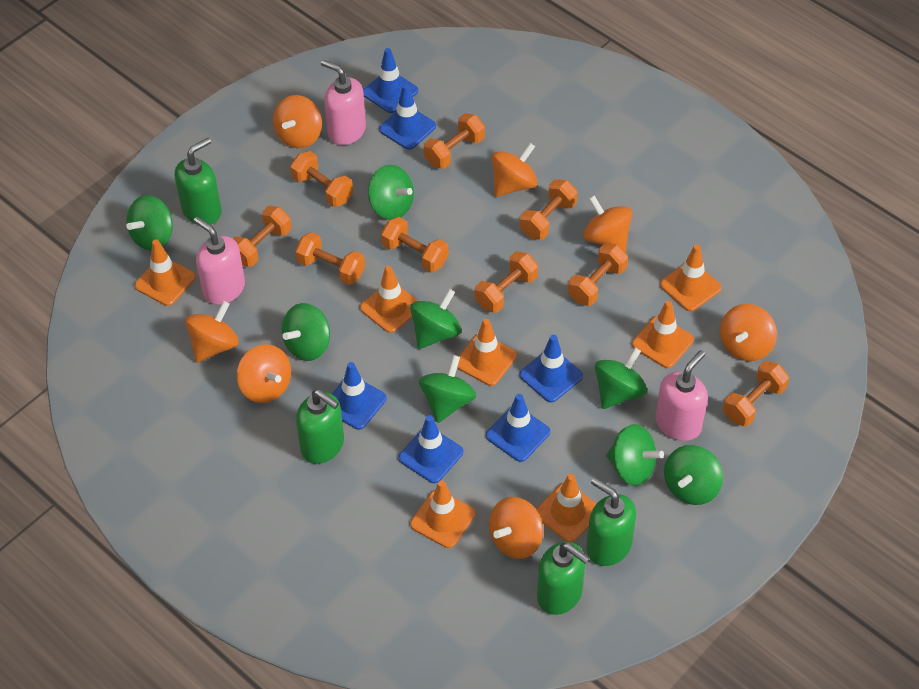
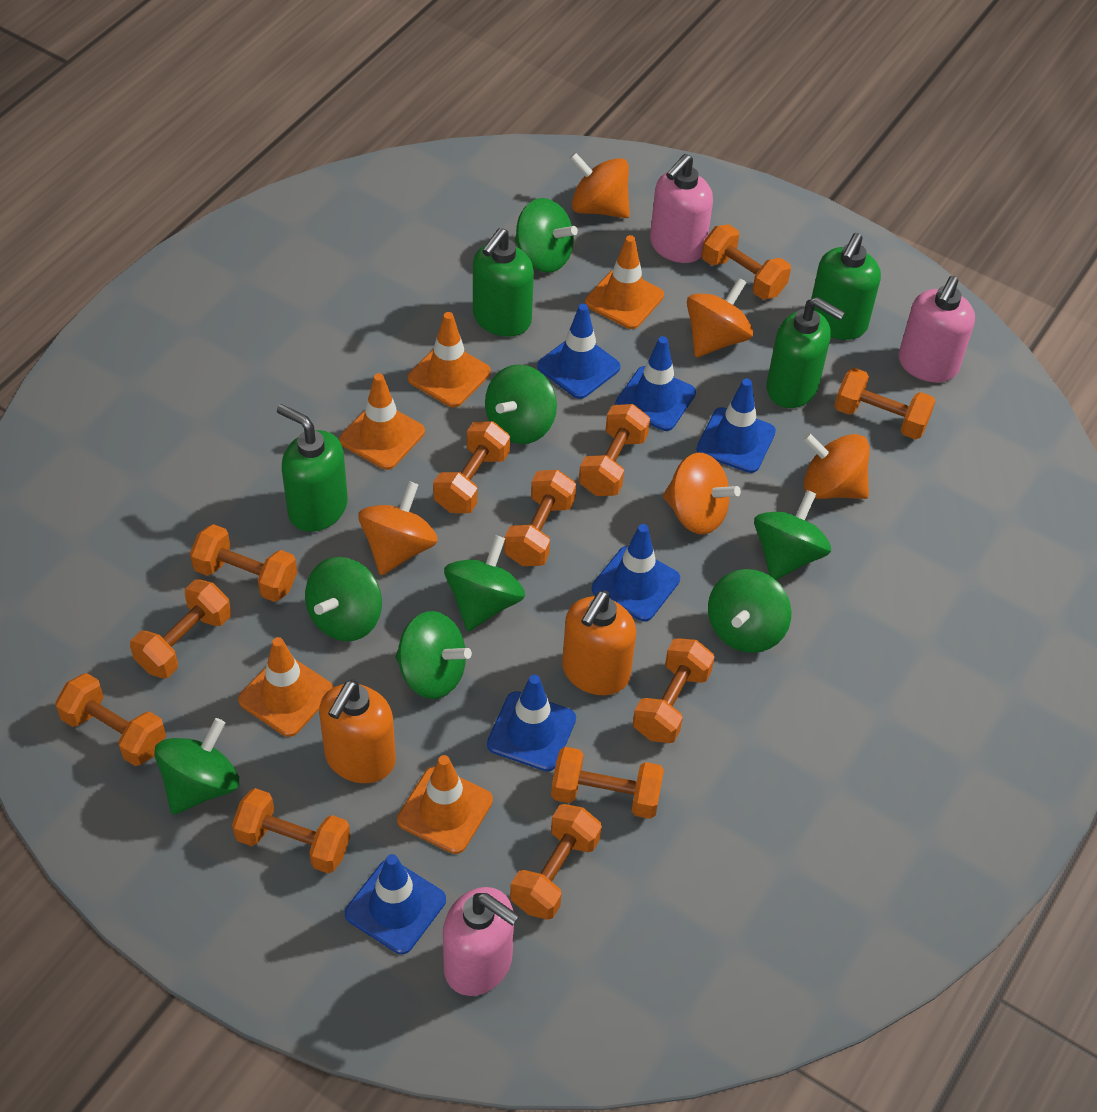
orange dumbbell: [233,206,291,267] [290,151,353,207] [295,232,365,285] [381,217,449,272] [424,113,485,169] [475,251,538,313] [520,179,578,240] [568,243,628,306] [723,361,789,427] = 9 -> [55,673,166,766] [130,580,231,678] [190,524,297,602] [232,788,350,874] [433,421,510,513] [504,470,576,566] [510,804,602,920] [551,747,664,819] [579,404,650,496] [633,638,715,743] [702,224,791,300] [834,368,935,440] = 12
orange soap dispenser: none = 0 -> [319,679,396,783] [562,590,636,695] = 2
orange spinning top: [185,301,239,363] [237,344,291,403] [273,95,322,148] [489,497,543,559] [492,143,537,197] [583,195,632,252] [720,304,777,361] = 7 -> [358,481,438,575] [569,152,630,218] [663,453,741,535] [687,278,753,357] [803,433,870,499] = 5
orange traffic cone: [135,239,196,306] [360,266,418,333] [410,480,476,548] [457,319,517,386] [536,474,596,542] [632,301,694,368] [660,244,722,311] = 7 -> [238,637,334,737] [339,373,425,470] [397,755,493,854] [408,312,491,407] [585,235,664,329] = 5

